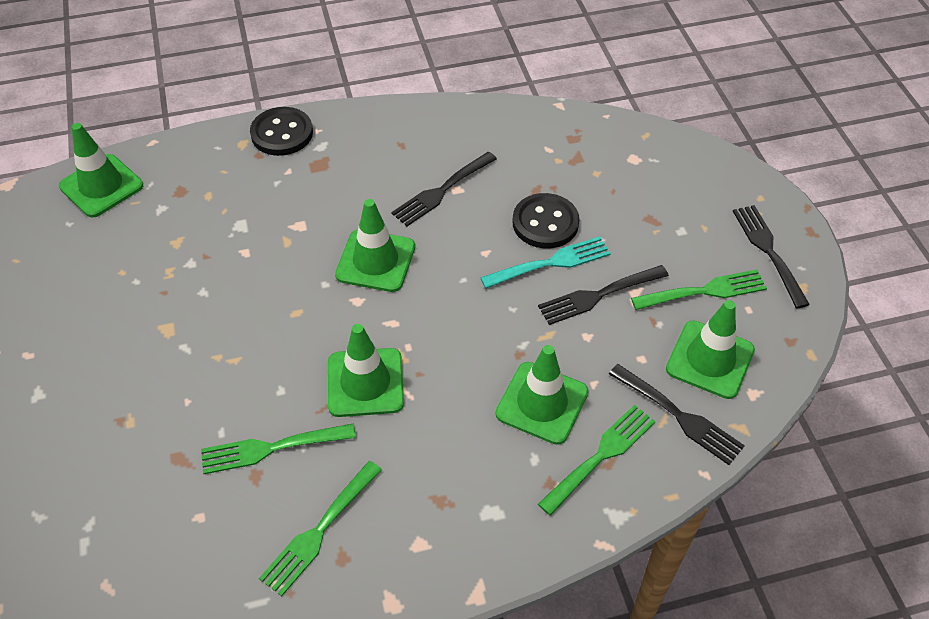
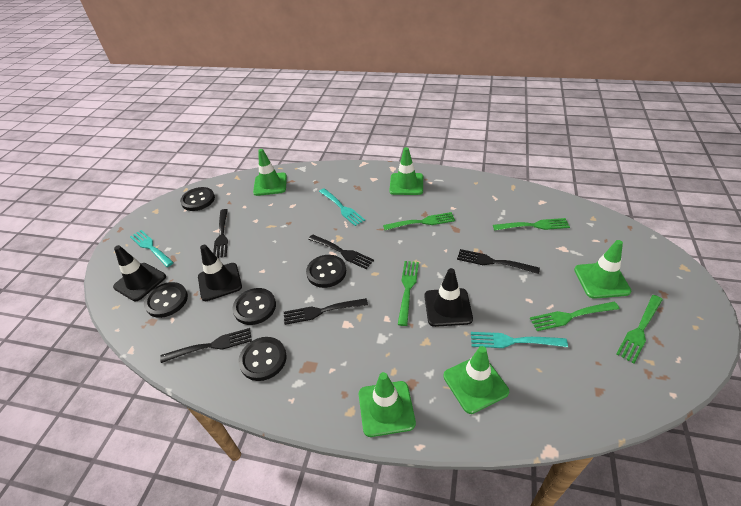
black button: [250,107,313,156] [512,193,579,249] = 2 -> [144,282,188,318] [180,187,215,211] [232,288,276,325] [238,337,287,381] [306,255,346,288] = 5
black fork: [391,152,497,226] [538,265,669,325] [609,364,745,465] [733,205,810,309] = 4 -> [160,328,252,363] [213,209,228,258] [284,298,368,325] [308,235,374,269] [457,249,540,274] = 5
black traffic cone: none = 0 -> [113,245,166,301] [198,245,242,301] [424,268,473,327] = 3
green fork: [201,424,356,474] [259,461,382,596] [538,405,656,516] [631,270,767,310] = 4 -> [383,212,455,230] [398,261,419,326] [493,218,570,231] [530,302,620,331] [616,295,663,363] = 5
turquoise fork: [480,237,611,289] = 1 -> [130,230,174,267] [319,188,365,226] [471,332,568,348] = 3

